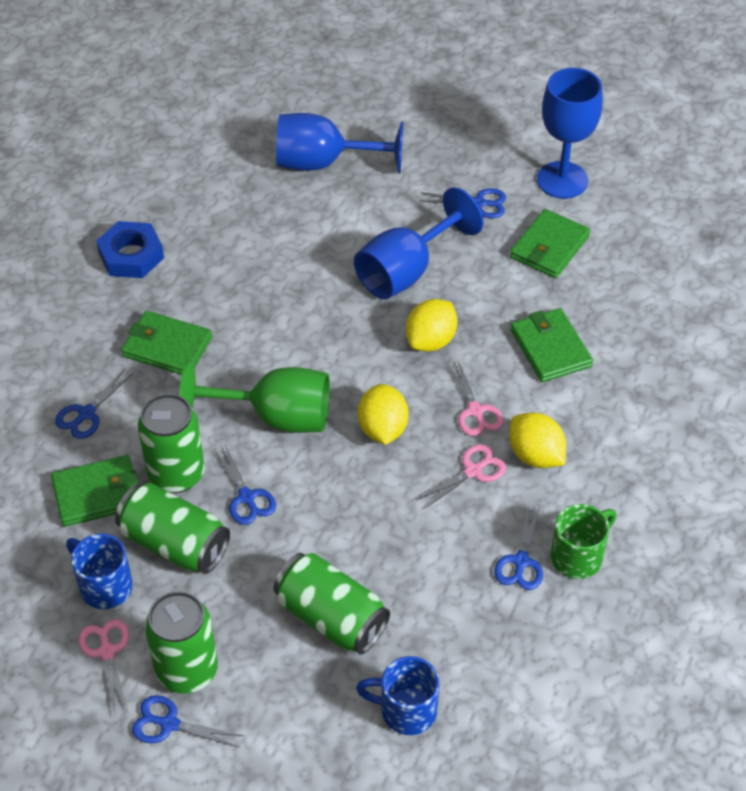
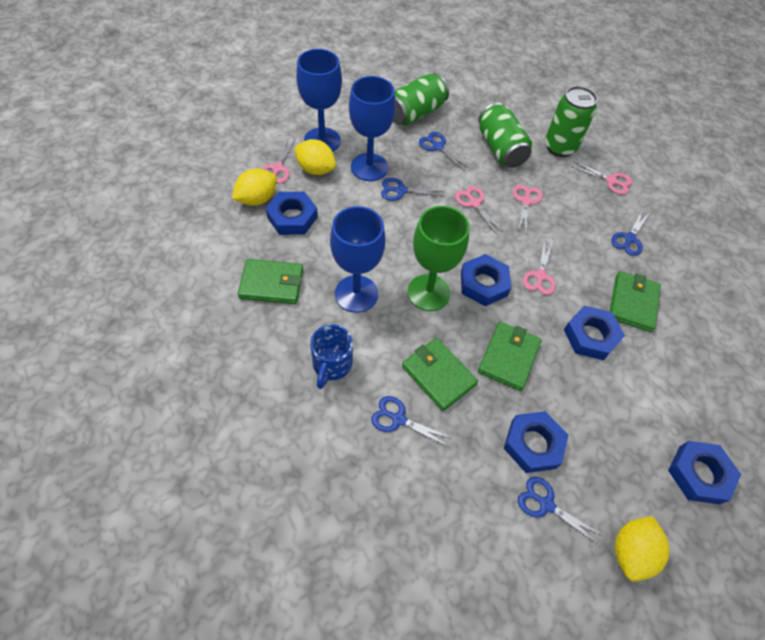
blue mug: [66,534,133,609] [356,656,439,735] = 2 -> [310,324,353,389] = 1
blue nut: [96,221,164,278] = 1 -> [266,192,318,235] [461,254,511,306] [504,411,568,473] [564,306,625,360] [668,441,741,504] = 5
green can: [115,483,230,574] [138,394,204,493] [145,591,218,694] [274,553,390,655] = 4 -> [393,73,449,126] [478,103,532,168] [545,86,597,157] = 3
green mug: [551,504,616,579] = 1 -> none = 0
pink scissors: [79,619,129,716] [417,444,506,509] [447,361,504,436] = 3 -> [262,140,295,183] [455,186,502,234] [513,185,542,235] [523,240,555,295] [571,161,632,195] = 5

